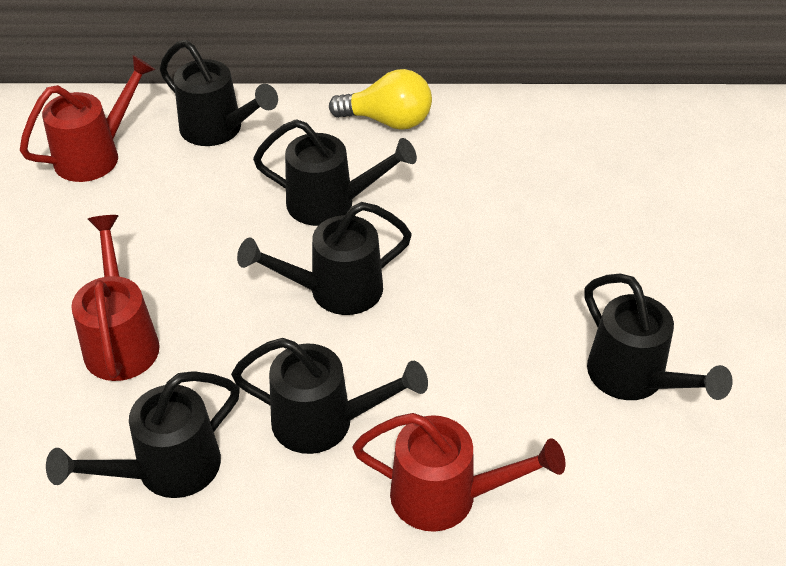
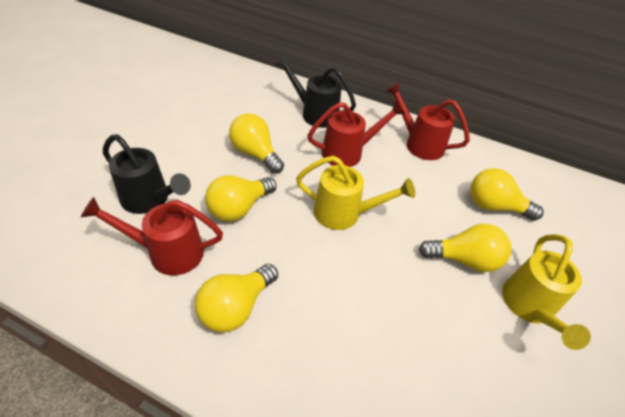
black watering can: [46,371,240,498] [160,40,278,146] [231,338,428,454] [237,202,412,315] [253,119,417,226] [584,273,732,400] = 6 -> [103,134,191,214] [275,55,356,128] = 2
yellow light bulb: [329,69,432,130] = 1 -> [195,264,278,333] [205,175,277,222] [229,113,284,174] [419,224,512,272] [470,168,544,221] = 5
yellow watering can: none = 0 -> [296,156,415,230] [502,234,591,350] = 2

